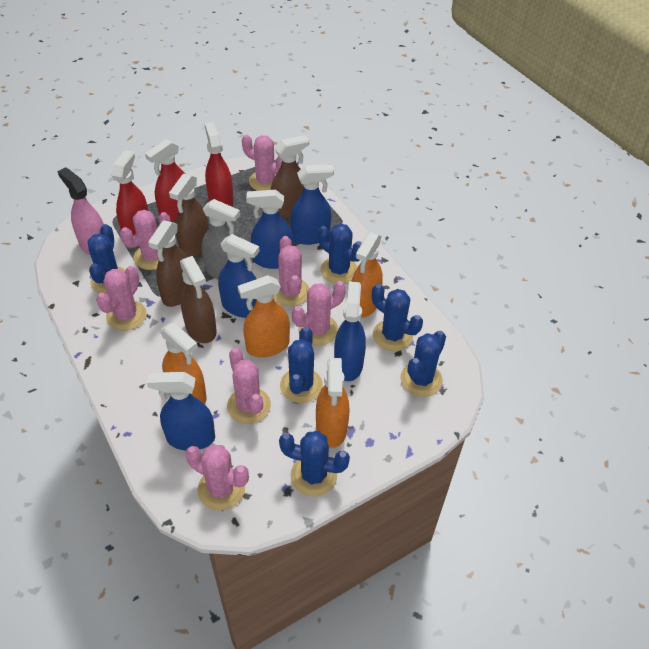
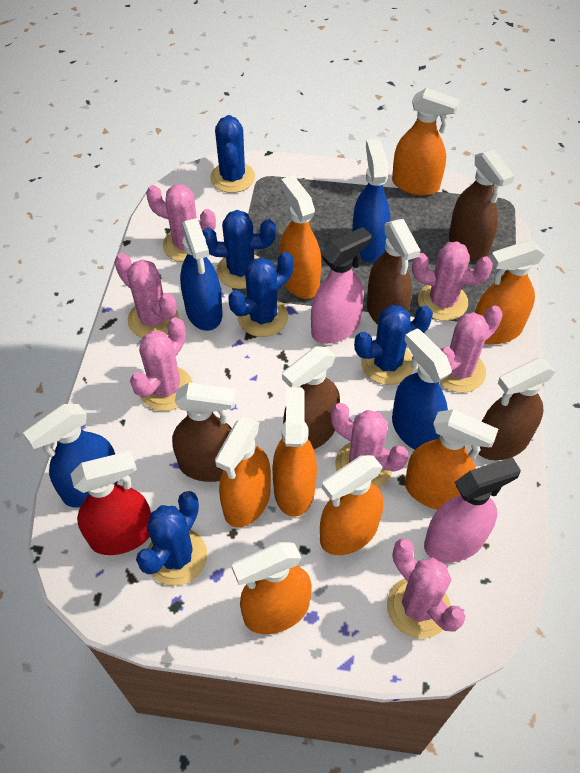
blue cactus: [88,224,126,294] [279,431,350,497] [280,327,323,403] [318,223,362,283] [372,284,423,351] [400,331,446,397] = 6 -> [136,491,207,586] [202,210,276,289] [210,115,255,193] [228,252,294,337] [354,305,433,385] = 5
blue spray bottle: [147,372,215,450] [218,234,260,318] [246,190,294,269] [290,164,334,245] [334,282,366,381] = 5 -> [23,404,118,508] [180,218,223,331] [352,139,390,263] [392,328,452,450] = 4
brown spray bottle: [148,220,187,307] [169,174,209,258] [180,256,217,343] [271,135,309,218] = 4 -> [172,383,236,482] [282,346,340,449] [367,219,421,325] [449,149,514,261] [478,358,556,460] = 5
grey spray bottle: [202,199,240,280] = 1 -> none = 0
orange spray bottle: [160,322,207,404] [238,275,290,357] [316,358,349,448] [351,232,383,318] = 4 -> [215,417,271,527] [232,542,312,634] [272,387,317,517] [280,175,321,299] [320,455,384,555] [392,88,460,196] [405,409,499,510] [475,240,545,344] = 8
pink spray bottle: [57,167,104,256] = 1 -> [311,227,371,344] [424,457,521,562] = 2
red spray bottle: [112,150,148,235] [145,139,185,222] [204,122,234,207] = 3 -> [71,451,151,555] = 1

